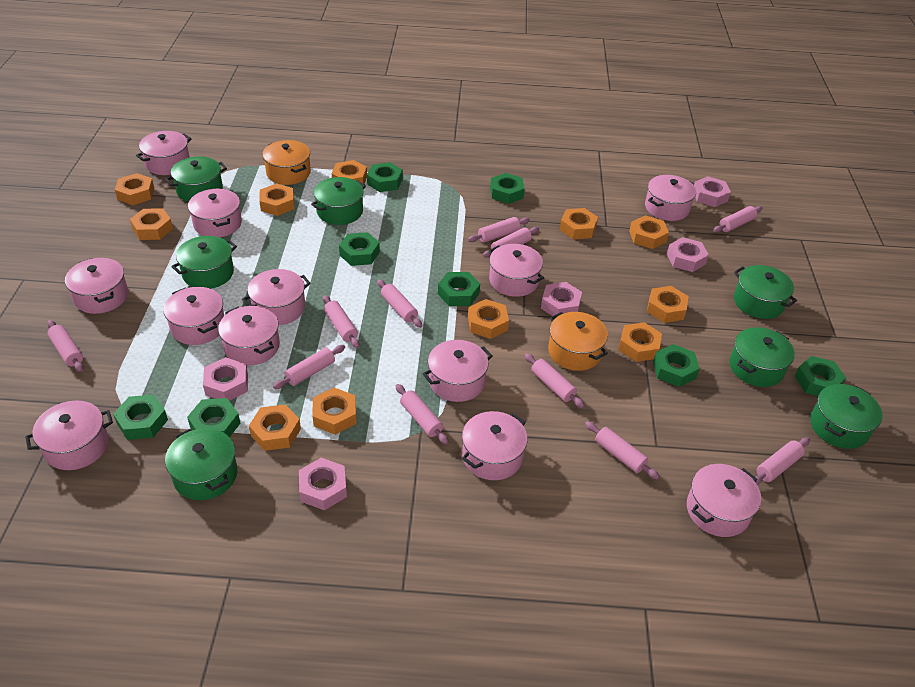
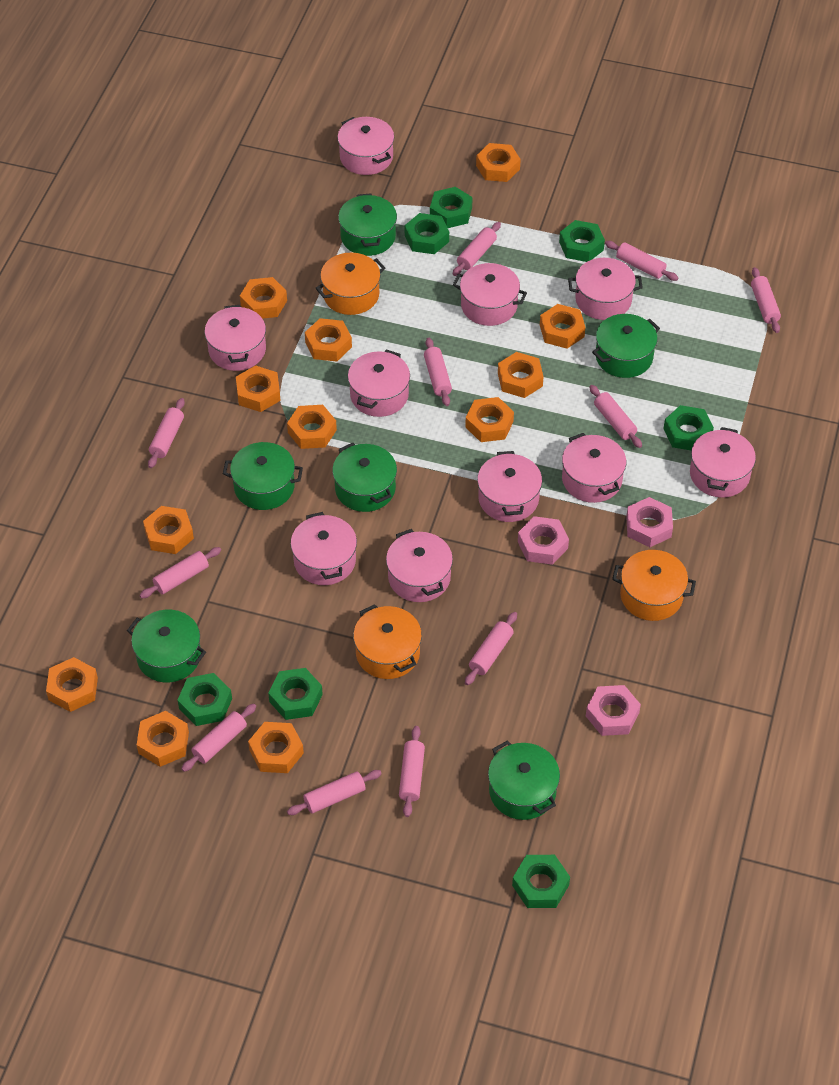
green nut: [113,395,168,440] [187,398,240,438] [339,232,380,266] [367,162,403,192] [438,272,480,306] [490,173,525,204] [653,344,700,387] [794,356,846,396] = 8 -> [178,673,232,726] [268,668,323,720] [405,213,449,254] [430,187,473,228] [512,855,570,908] [559,220,605,262] [663,405,714,451] = 7
green pot: [165,428,237,500] [166,156,227,202] [171,236,237,289] [311,177,366,225] [730,327,795,387] [734,265,797,319] [810,384,883,449] = 7 -> [127,610,206,682] [223,442,303,510] [332,443,397,512] [338,193,397,256] [488,740,560,820] [592,314,660,378] = 6
orange nut: [115,173,154,205] [130,208,173,240] [249,404,301,451] [259,183,294,216] [313,388,356,435] [332,160,367,184] [468,299,509,339] [560,208,598,239] [619,322,662,362] [629,215,669,249] [647,286,688,323] = 11 -> [46,657,98,712] [137,711,189,767] [143,506,194,554] [236,365,281,412] [240,277,287,319] [248,722,304,773] [287,405,337,449] [305,318,352,362] [465,397,514,442] [476,143,521,182] [498,352,544,398] [540,304,585,349] = 12
orange pot: [263,140,311,185] [548,312,608,371] = 2 -> [316,253,385,315] [353,604,422,679] [612,550,696,621] = 3
pink nut: [203,357,248,401] [299,458,347,511] [541,282,582,316] [667,237,709,272] [694,176,731,207] = 5 -> [518,516,569,565] [586,685,641,736] [626,497,673,547] = 3
pink pot: [25,400,113,470] [65,258,128,314] [136,131,192,175] [163,287,224,345] [188,189,242,237] [218,306,280,366] [242,269,311,325] [423,340,492,402] [462,411,528,480] [489,244,544,297] [645,175,696,221] [687,464,761,537] = 12 -> [205,305,266,371] [291,512,357,585] [338,117,394,175] [348,350,410,417] [386,529,453,602] [453,263,527,326] [477,451,542,522] [562,433,626,503] [568,258,643,320] [690,427,756,498] = 10

